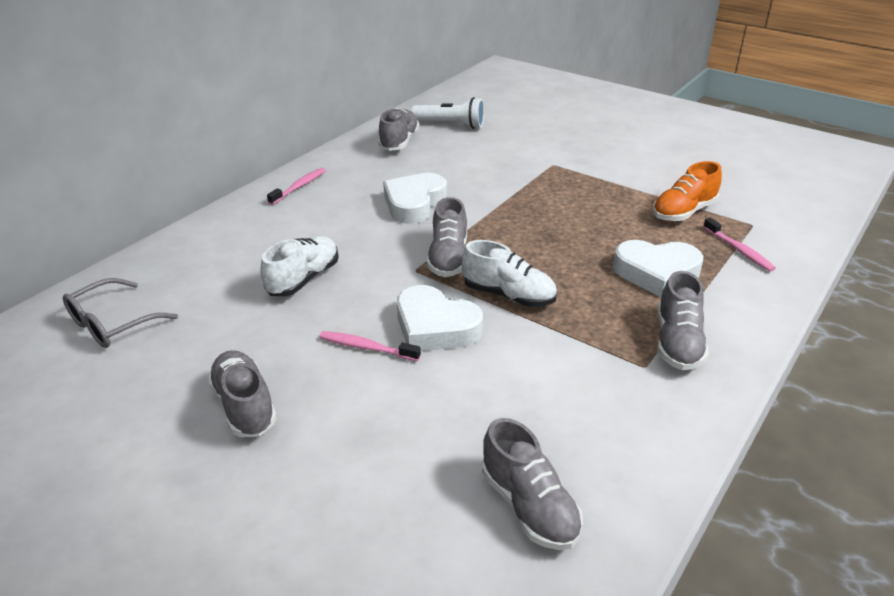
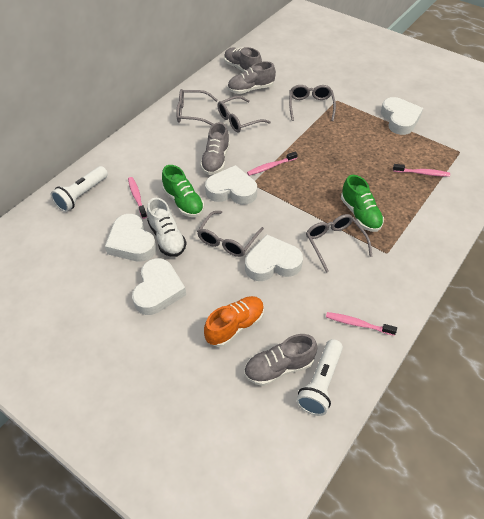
green shoe: none = 0 -> [162,165,204,217] [341,175,384,232] = 2
grey glasses: [63,278,178,348] = 1 -> [176,89,218,125] [197,211,264,257] [218,96,271,133] [289,85,336,121] [306,214,373,273] = 5
grey shoe: [208,350,277,437] [378,108,419,151] [427,197,467,277] [482,418,583,550] [657,271,709,370] = 5 -> [200,122,230,175] [224,47,262,72] [228,61,276,94] [244,334,318,386] = 4
pink toothbrush: [267,168,326,205] [319,331,421,361] [703,218,776,272] = 3 -> [128,177,147,219] [247,151,298,176] [326,312,397,336] [393,164,450,177] = 4
white flashlight: [411,97,484,129] = 1 -> [51,166,108,212] [296,339,343,416] = 2
white heart: [383,173,447,224] [397,285,483,351] [613,240,703,297] = 3 -> [105,214,156,262] [132,258,186,315] [205,165,257,205] [245,235,303,281] [381,97,423,135] = 5
white shoe: [260,236,339,296] [461,240,557,307] = 2 -> [147,198,187,257] = 1

